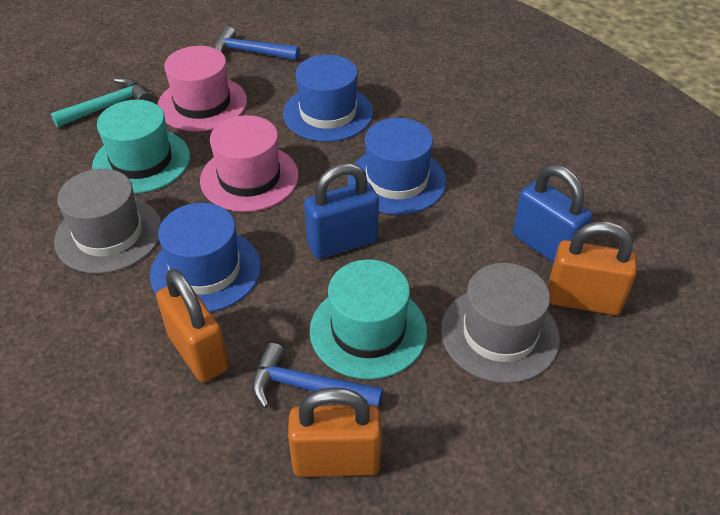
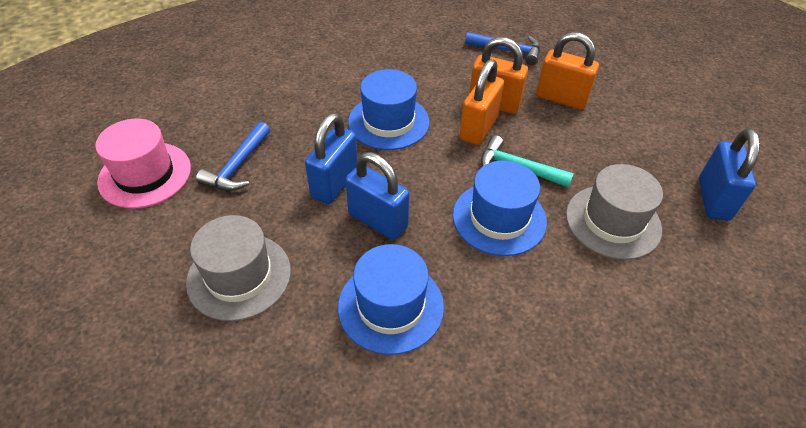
blue padlock: [304,163,379,259] [513,165,593,263] = 2 -> [305,113,357,204] [345,152,410,240] [699,128,760,220] = 3
pink hat: [158,46,247,132] [200,115,299,212] = 2 -> [95,119,191,208] = 1
turquoise hat: [92,100,190,194] [310,259,427,379] = 2 -> none = 0

